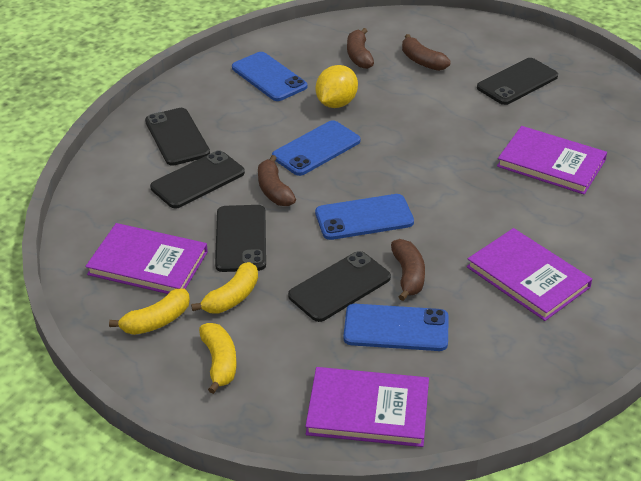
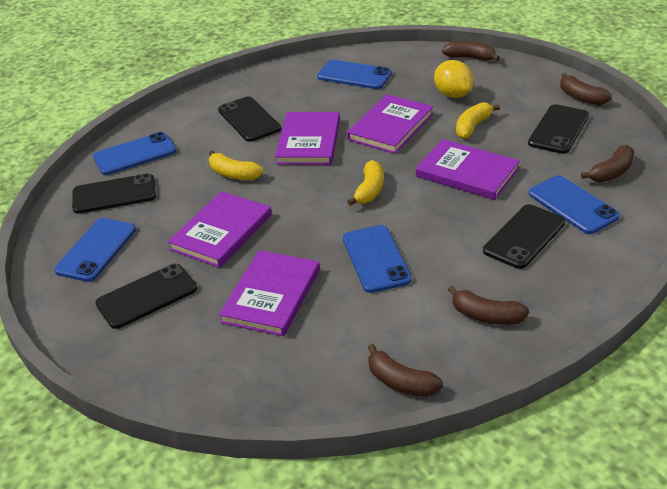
blue phone: [232,52,307,101] [272,120,361,176] [315,194,414,240] [343,304,449,351] = 4 -> [54,218,136,282] [93,132,176,175] [317,60,392,89] [343,225,412,293] [529,175,620,234] = 5
brown banana: [258,155,296,206] [347,28,374,69] [391,239,425,301] [402,34,451,71] = 4 -> [368,344,443,397] [442,41,500,61] [448,286,529,325] [560,73,612,105] [581,145,635,182] = 5
purple book: [85,223,208,294] [305,367,429,447] [467,228,592,321] [497,126,607,195] = 4 -> [168,191,272,268] [219,250,320,336] [275,112,340,165] [347,94,433,154] [416,139,520,200] = 5

